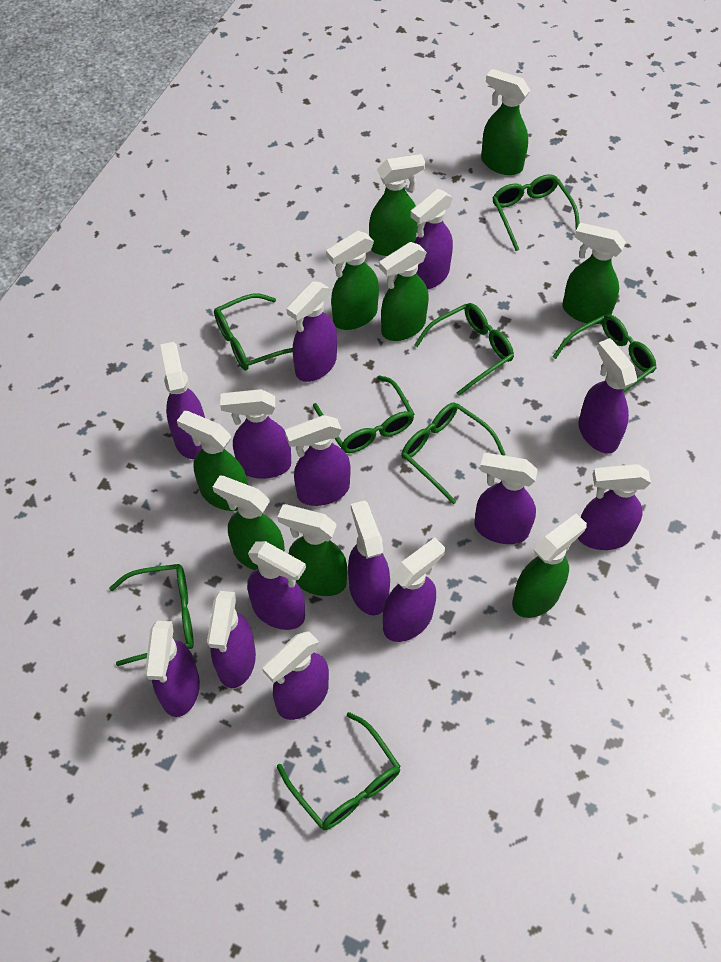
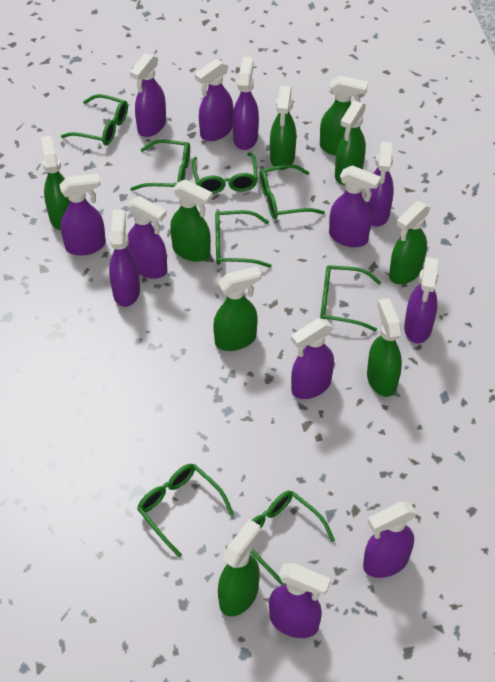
purple spray bottle: [145,621,200,717] [160,342,205,459] [207,591,256,688] [220,389,291,479] [247,541,306,630] [262,631,329,720] [285,415,351,506] [286,281,337,382] [348,500,390,615] [383,537,445,642] [411,189,453,289] [474,453,538,544] [578,464,651,550] [579,338,637,454] = 14 -> [60,173,106,256] [109,210,140,307] [127,196,167,279] [130,53,166,137] [195,59,233,141] [233,57,259,150] [269,563,331,638] [291,318,334,399] [329,165,381,247] [363,502,417,578] [365,142,394,227] [404,257,438,343] = 12

